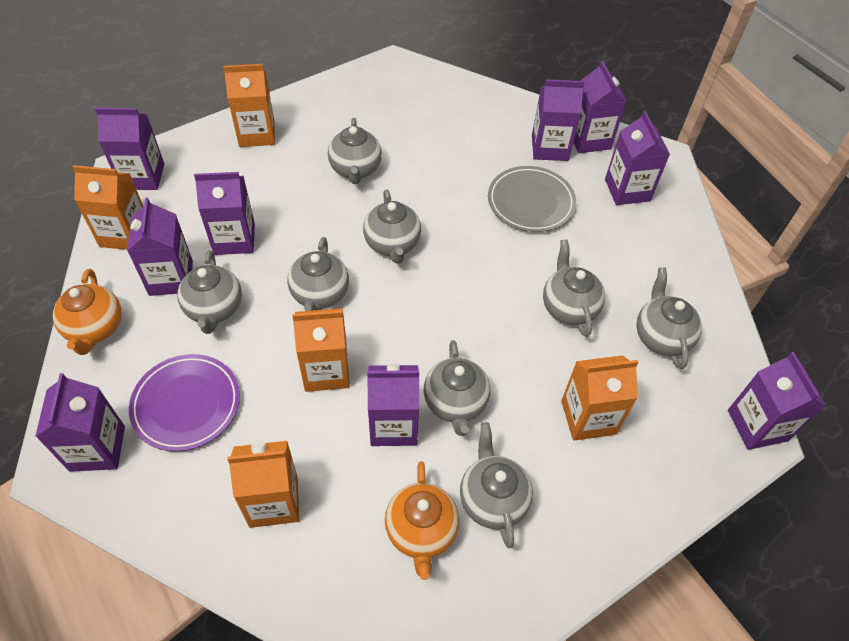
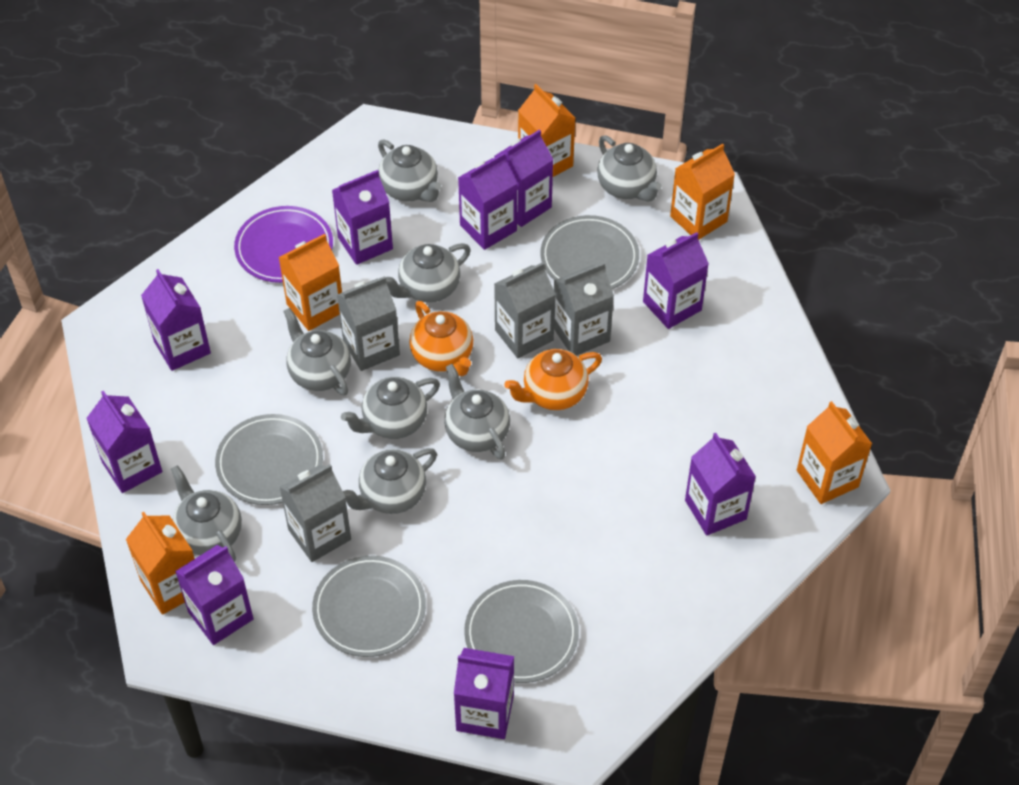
grey carton: none = 0 -> [280,464,351,562] [337,276,400,371] [494,262,556,358] [554,262,614,356] = 4
grey plate: [488,166,576,232] = 1 -> [215,414,323,505] [312,556,426,657] [464,580,579,683] [540,215,639,289] = 4

